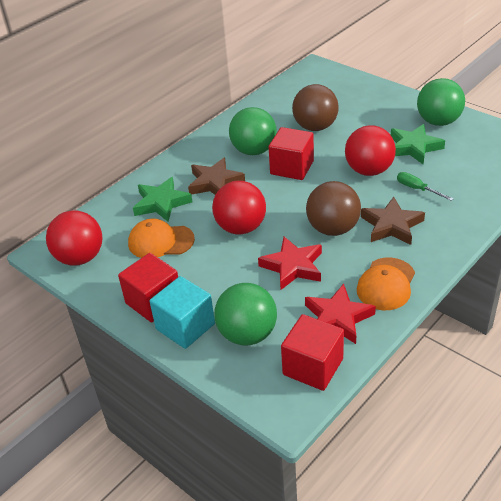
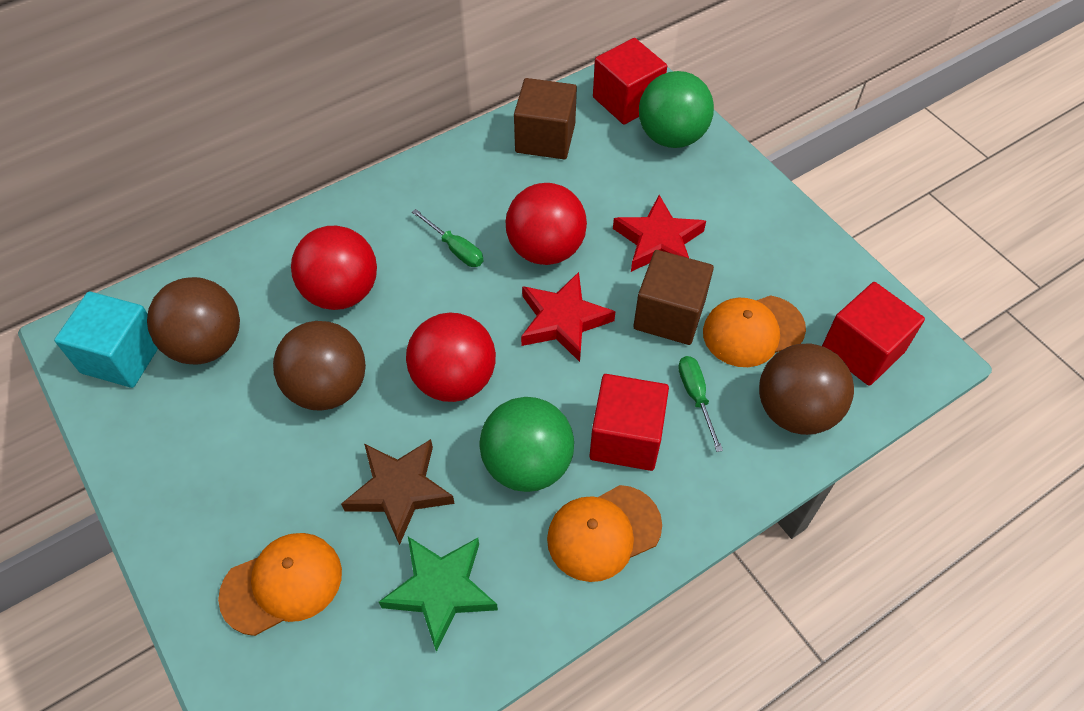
brown ball: [292,84,339,131] [306,181,361,236] = 2 -> [147,277,240,365] [273,321,366,411] [759,343,854,435] = 3
brown cube: none = 0 -> [514,78,577,159] [633,250,714,345] = 2
brown star: [188,157,245,195] [361,197,425,245] = 2 -> [341,439,455,545] = 1
green ball: [214,283,277,345] [229,107,277,155] [417,78,465,126] = 3 -> [480,397,574,492] [639,71,714,148] = 2
green screwdriver: [397,172,453,201] = 1 -> [412,209,483,267] [678,356,723,452] = 2
green star: [133,177,192,222] [391,124,445,164] = 2 -> [379,537,498,652] = 1
orange cap: [128,219,195,258] [357,257,415,310] = 2 -> [218,533,342,636] [547,485,662,582] [703,295,806,367] = 3

